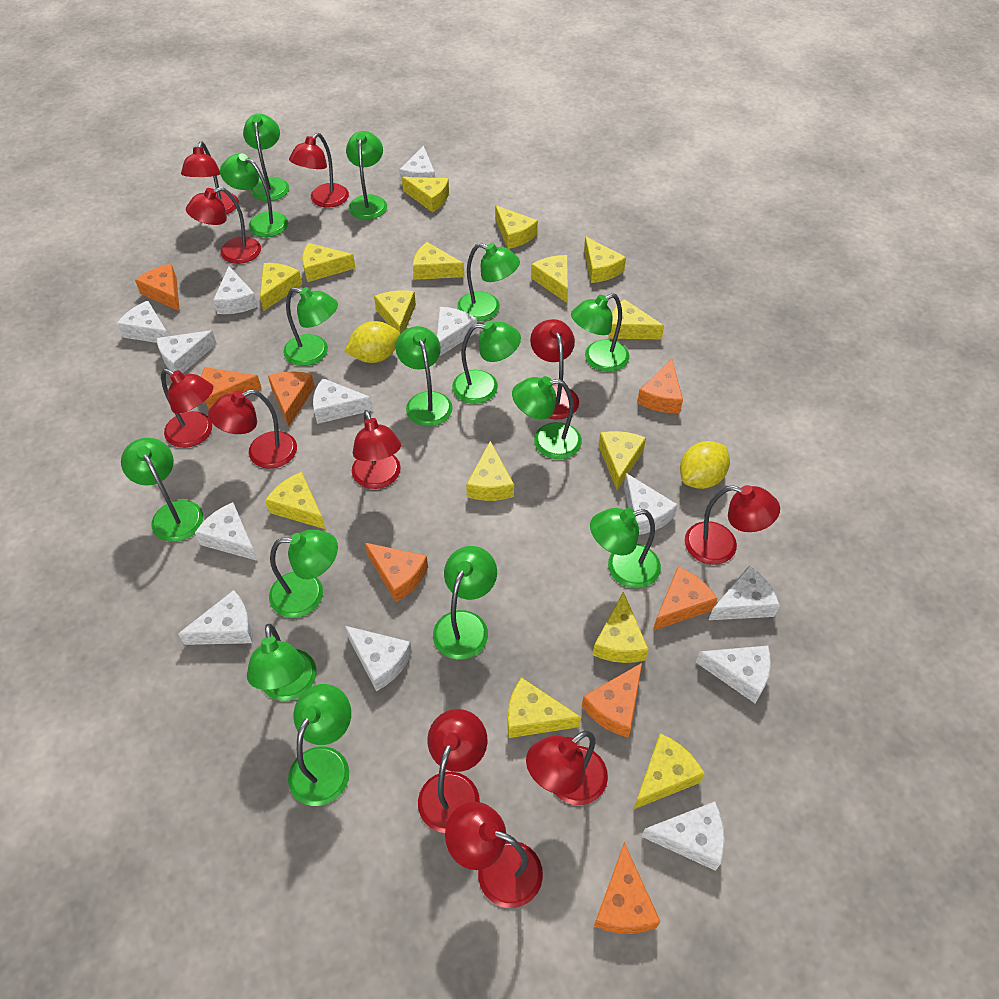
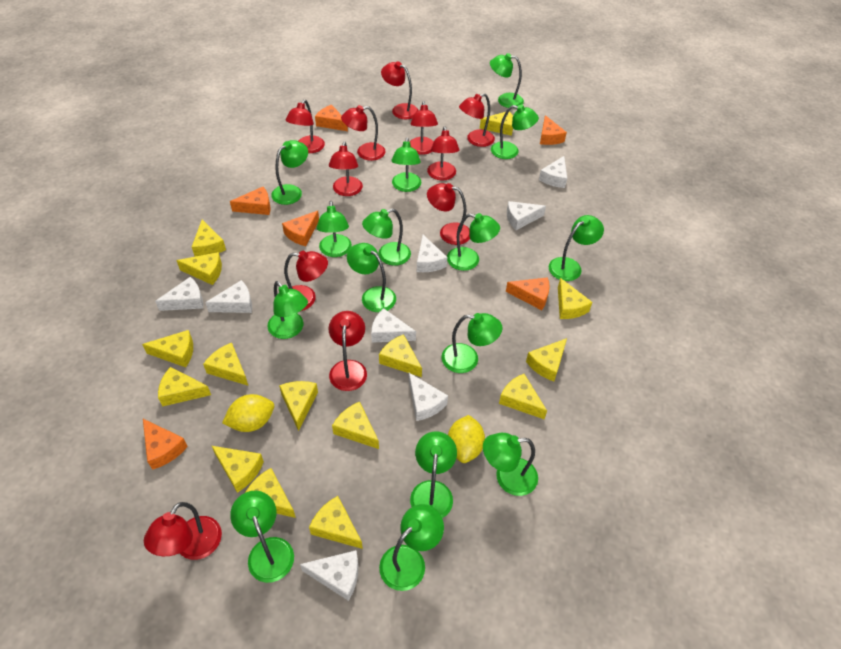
orange cheese: [135,264,180,311] [201,367,262,409] [268,372,315,427] [365,543,428,602] [582,663,642,737] [594,842,661,934] [637,359,683,413] [653,566,717,630] = 8 -> [143,419,188,470] [230,187,270,215] [282,211,319,246] [315,105,348,131] [506,277,549,310] [540,115,567,145] = 6
white cheese: [117,301,169,343] [157,330,217,373] [178,590,253,645] [195,502,258,561] [213,266,258,314] [313,378,373,424] [345,626,412,691] [399,146,435,184] [437,307,477,357] [624,473,678,535] [642,802,725,871] [696,646,771,703] [709,566,780,620] = 13 -> [155,277,203,311] [205,280,252,313] [300,550,358,601] [371,308,416,343] [409,373,448,421] [417,235,447,272] [507,201,546,230] [539,156,567,188] = 8

